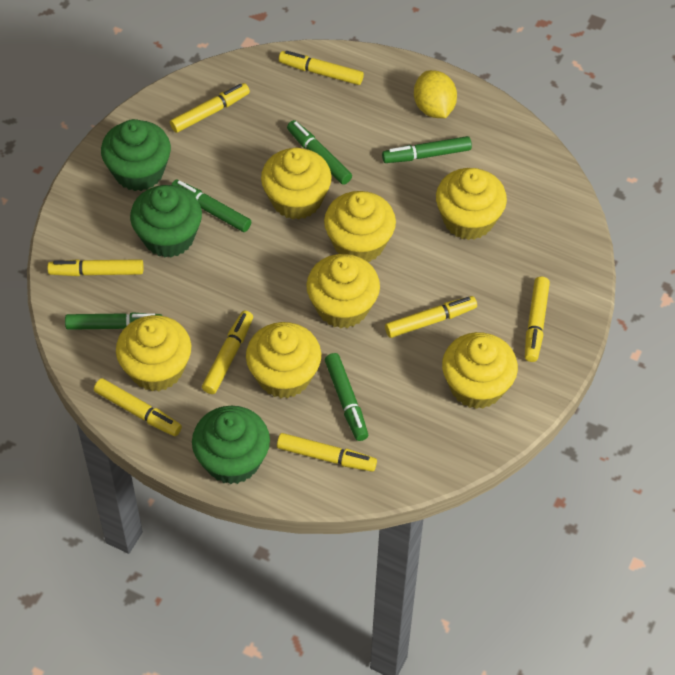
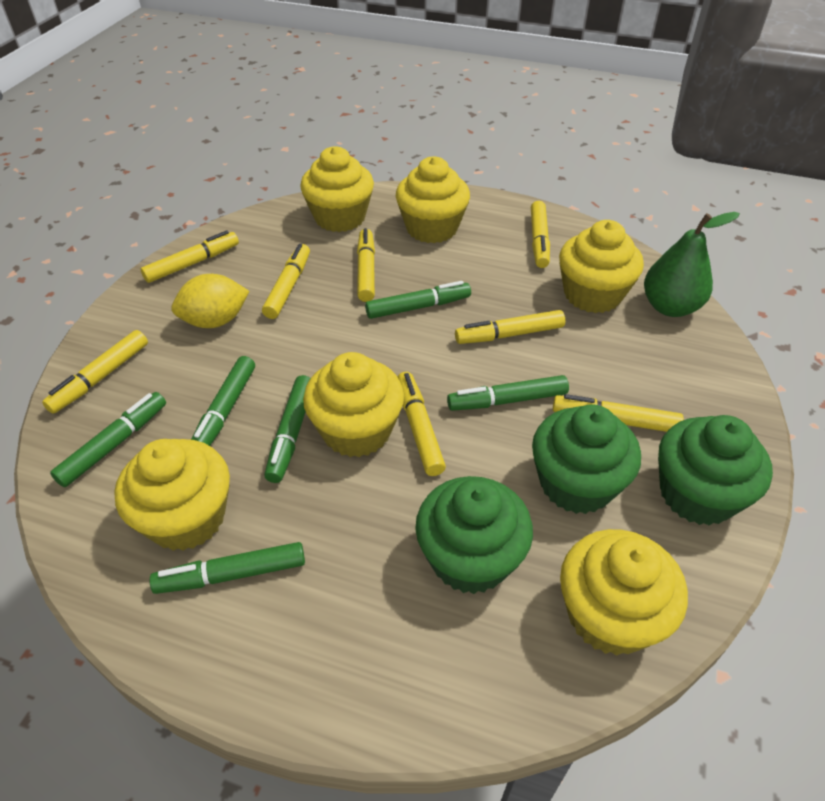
green marker: [65,312,162,330] [172,180,251,232] [287,120,352,185] [325,353,368,441] [382,136,472,163] = 5 -> [50,392,166,487] [150,542,305,594] [191,356,255,446] [264,375,310,483] [365,281,471,319] [447,375,569,411] = 6
green pear: none = 0 -> [644,212,740,317] = 1
yellow cupcake: [116,315,191,391] [246,322,321,398] [261,148,332,220] [306,254,380,328] [324,191,396,262] [436,168,507,240] [442,332,518,409] = 7 -> [114,439,230,551] [300,146,374,232] [303,352,404,457] [396,157,470,243] [559,220,644,313] [560,529,688,655] = 6

